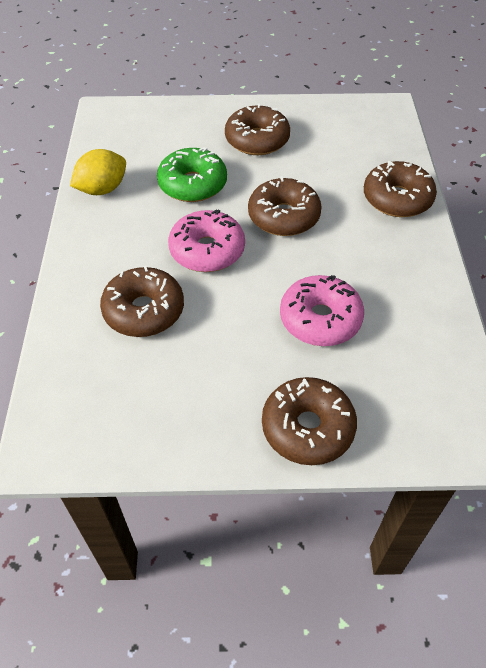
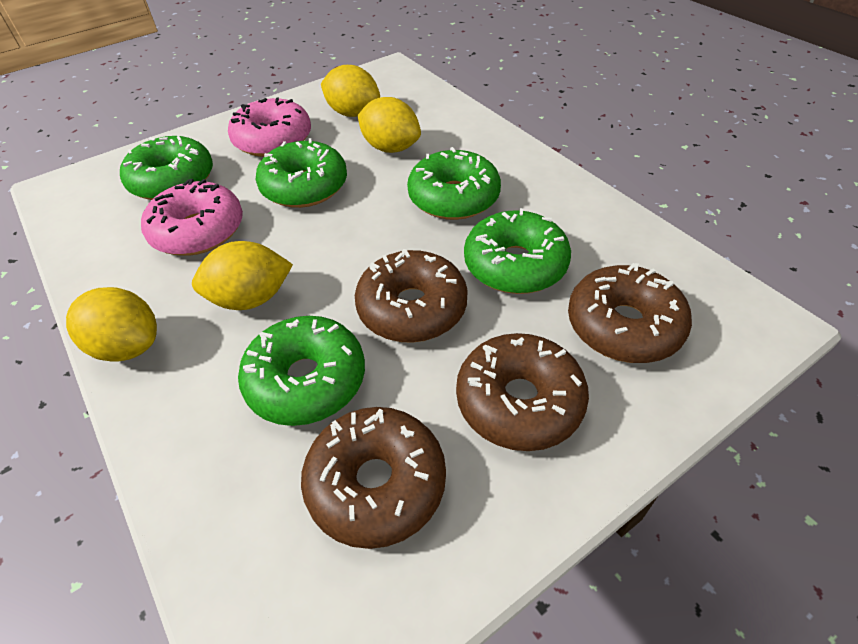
brown donut: [100,266,184,337] [225,104,290,155] [248,176,322,236] [262,377,357,465] [364,161,437,217] = 5 -> [301,407,446,549] [355,249,468,343] [456,333,589,451] [568,263,692,363] = 4
green donut: [157,147,227,202] = 1 -> [120,136,213,200] [238,316,365,426] [256,138,347,208] [407,147,501,220] [464,208,571,294] = 5
yellow lemon: [70,149,126,195] = 1 -> [66,287,157,362] [192,241,293,310] [321,65,380,117] [358,97,421,153] = 4

